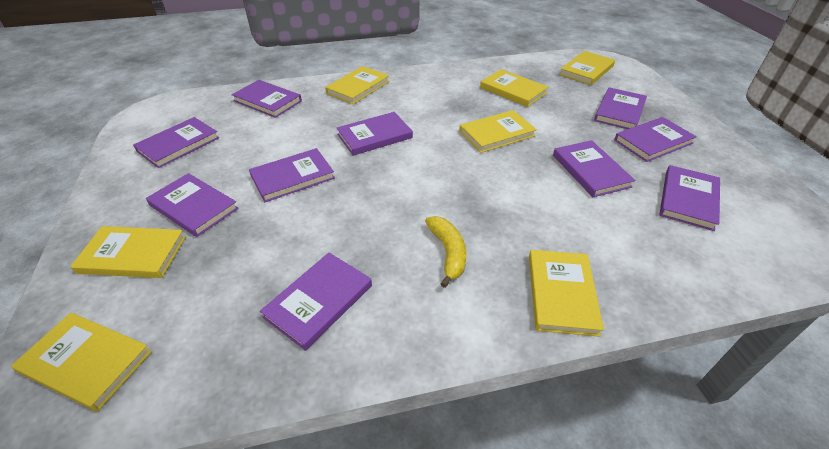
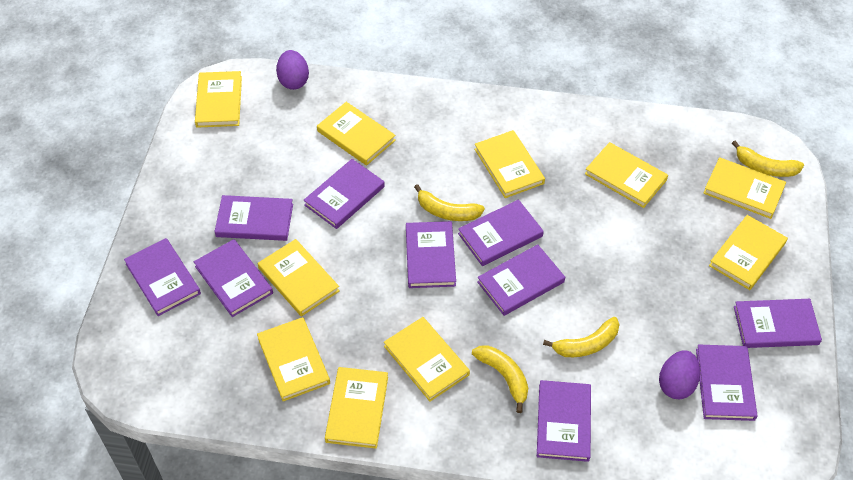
purple egg: none = 0 -> [276,50,309,90] [659,351,700,399] = 2
yellow banana: [425,216,466,288] = 1 -> [414,184,485,221] [472,345,528,413] [543,317,619,357] [732,140,804,177] = 4
yellow book: [11,312,152,412] [70,226,186,278] [325,66,389,104] [459,110,537,153] [480,69,548,107] [529,250,604,337] [559,51,615,85] = 7 -> [195,71,242,128] [257,317,330,401] [258,239,340,317] [317,102,396,166] [325,367,388,449] [384,317,470,402] [474,130,545,198] [585,142,668,208] [703,157,786,219] [709,215,788,290] = 10

